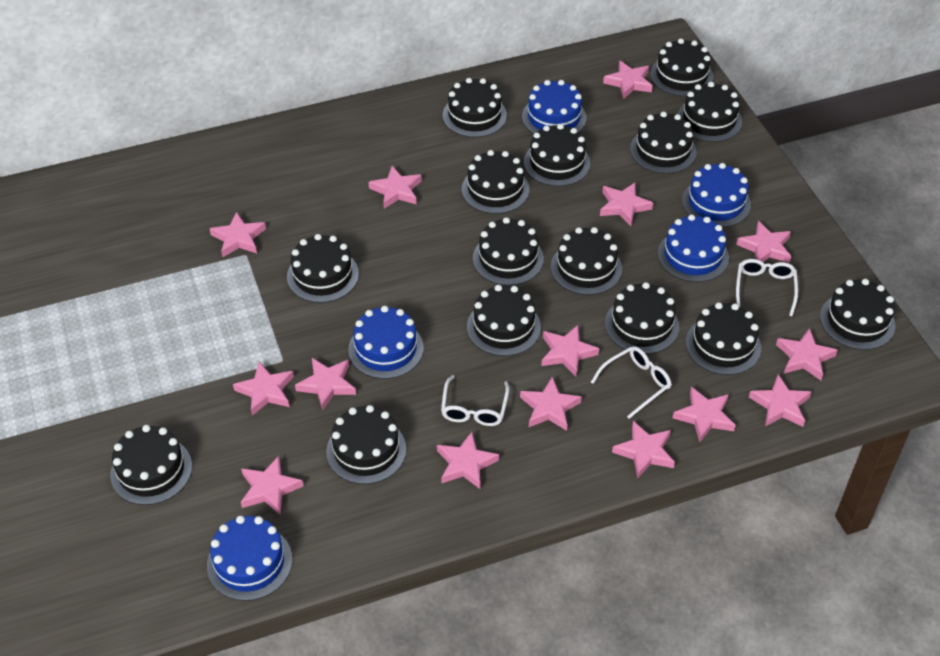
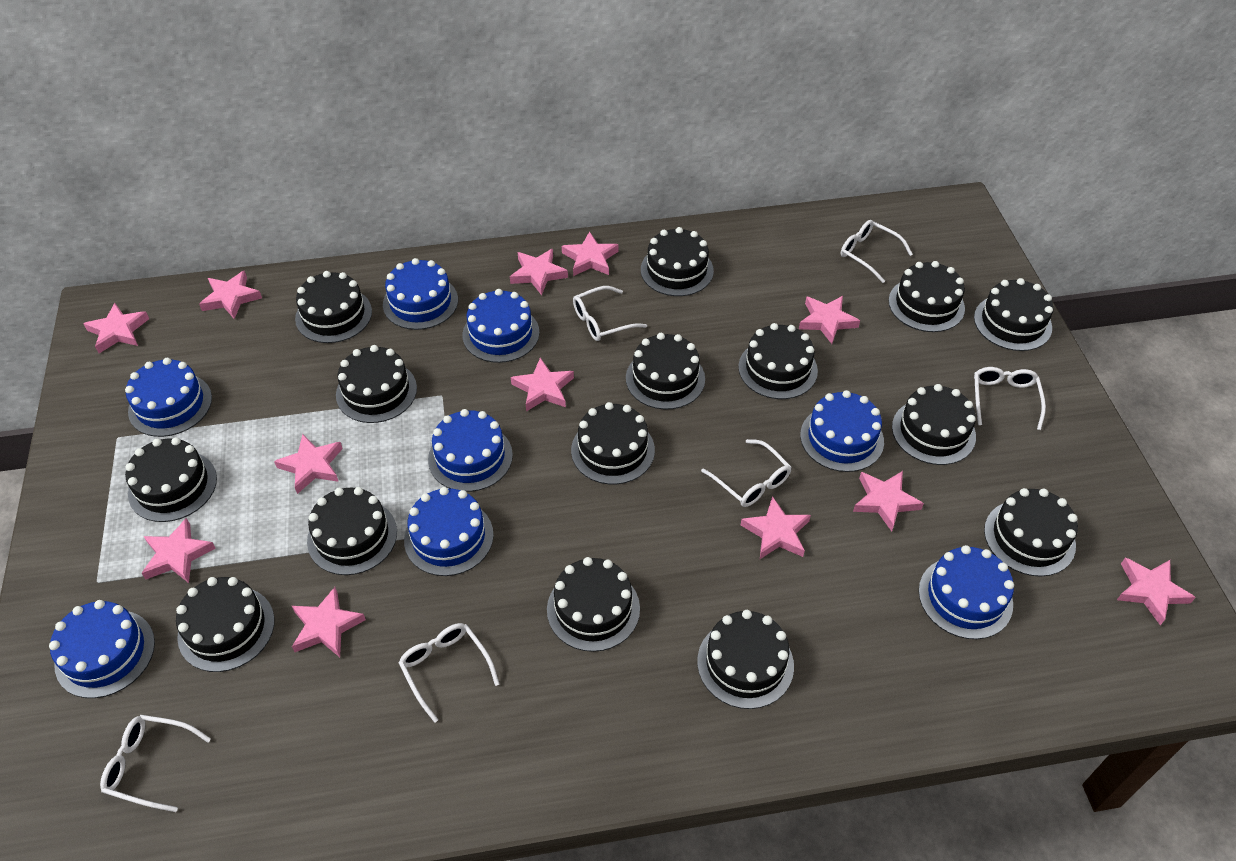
blue cake: [207,516,292,601] [348,306,423,379] [522,80,586,134] [658,214,729,282] [682,163,751,227] = 5 -> [49,600,155,698] [125,358,212,437] [383,258,458,330] [404,487,494,576] [428,409,513,492] [462,289,540,363] [800,390,884,472] [919,545,1014,639] = 8
pink star: [210,212,266,257] [233,362,294,415] [241,456,303,515] [295,358,356,410] [368,166,422,209] [437,432,499,490] [520,376,581,431] [541,325,599,376] [600,183,653,226] [603,60,653,99] [612,421,675,478] [673,387,736,442] [736,221,791,263] [749,374,811,427] [776,328,838,380] = 15 -> [83,303,149,353] [141,518,216,583] [199,270,262,319] [274,434,343,494] [292,587,366,657] [510,249,568,295] [511,358,574,411] [562,231,619,276] [741,496,811,559] [799,296,860,344] [853,471,924,531] [1117,558,1196,625] = 12
white glasses: [441,375,509,426] [591,346,672,419] [736,259,798,317] = 3 -> [100,715,211,812] [399,623,499,723] [573,286,647,341] [701,439,791,507] [840,220,913,283] [974,367,1046,430] = 6

